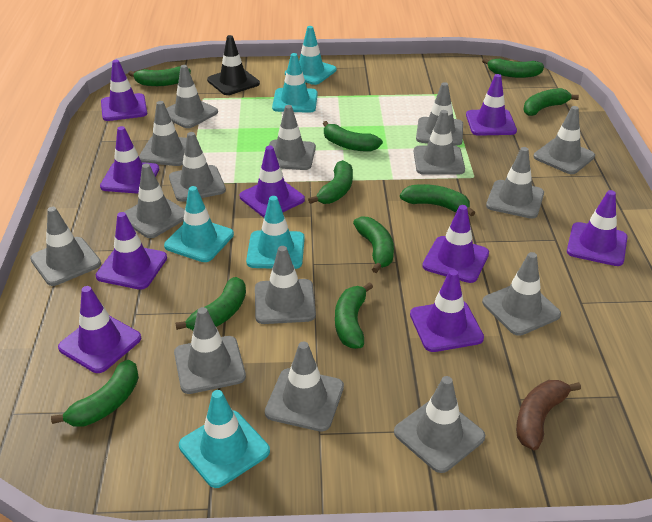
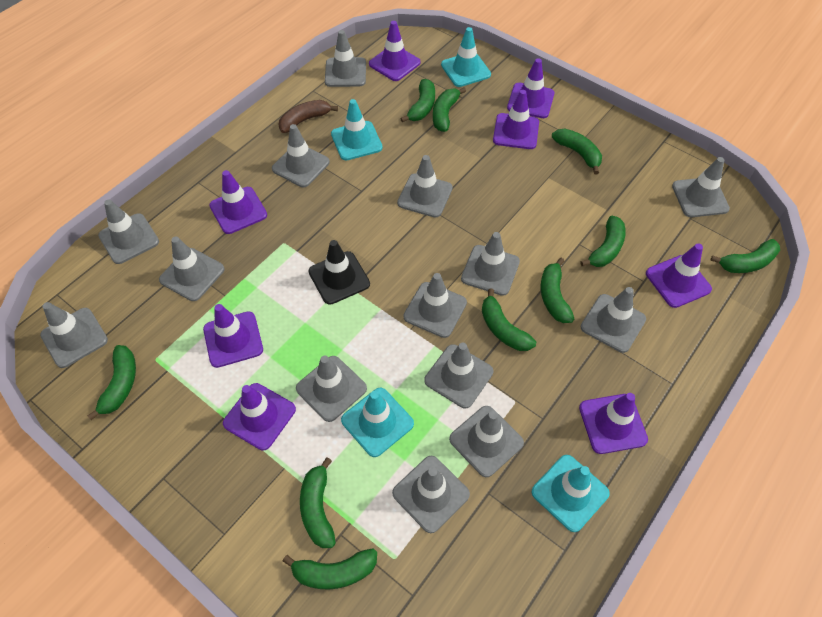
grey traffic cone: [30,207,101,286] [124,163,185,238] [139,101,187,166] [166,65,218,128] [169,132,226,202] [174,307,246,394] [255,246,316,324] [265,342,344,432] [269,105,316,170] [394,376,485,473] [414,110,465,175] [416,82,463,146] [482,252,561,336] [486,147,544,219] [533,106,595,174] = 15 -> [40,302,108,368] [98,199,159,264] [159,236,225,301] [272,124,330,187] [296,355,367,422] [325,30,366,87] [392,456,470,533] [397,155,453,218] [403,273,467,338] [424,342,493,408] [449,406,524,477] [461,232,520,296] [581,287,646,353] [672,157,730,217] = 14
purple traffic cone: [58,286,141,373] [95,212,167,290] [100,126,159,194] [101,60,147,121] [240,146,305,217] [410,269,484,352] [422,205,489,283] [466,74,517,136] [567,190,627,266] = 9 -> [203,304,263,368] [209,170,267,234] [223,383,296,450] [369,21,421,81] [493,90,539,149] [507,58,554,118] [579,393,648,454] [646,244,712,308] = 8
turquoise traffic cone: [164,186,234,262] [179,390,270,488] [246,196,305,269] [272,53,318,113] [285,26,336,85] = 5 -> [331,99,383,160] [341,388,414,457] [441,27,491,87] [531,455,610,532] = 4

